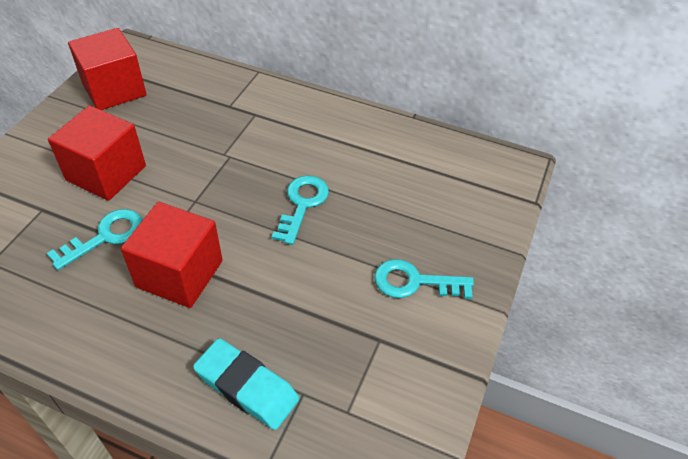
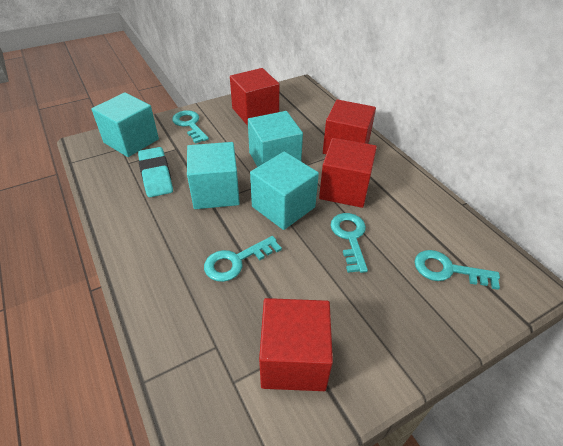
red cube: [48,105,146,201] [68,28,147,110] [121,202,223,308] = 3 -> [230,68,279,125] [259,298,333,391] [319,138,377,208] [323,99,376,154] = 4
turquoise cube: none = 0 -> [92,92,159,157] [187,142,240,209] [248,111,303,167] [250,151,319,230] = 4
turquoise key: [47,209,143,270] [272,176,329,245] [374,259,474,299] = 3 -> [172,110,209,144] [204,236,282,282] [330,213,368,273] [414,250,500,290] = 4

